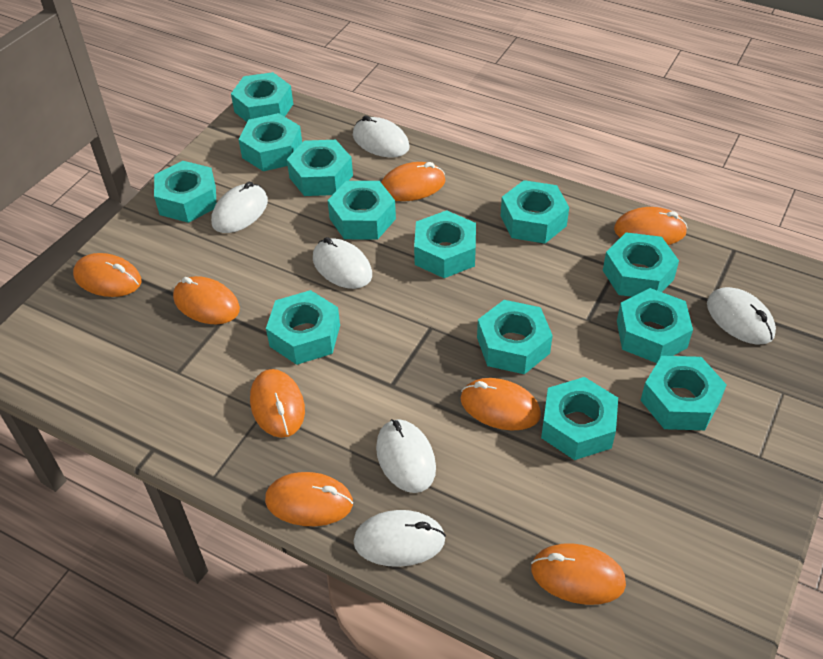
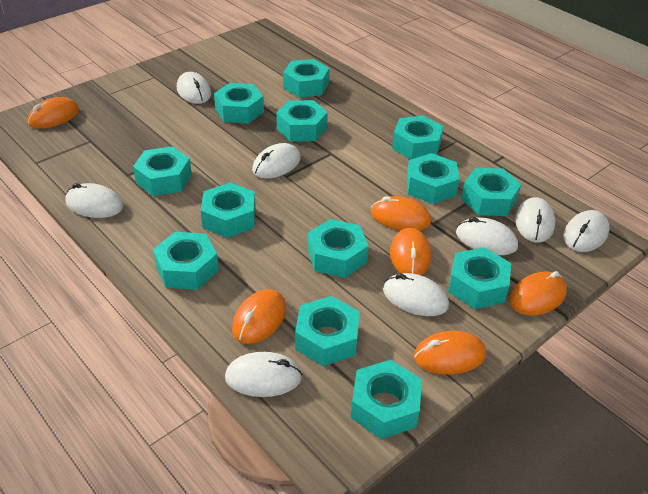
orange mouse: [73,253,141,297] [173,276,240,324] [250,369,305,438] [265,472,353,526] [381,162,446,201] [460,378,541,430] [531,543,626,605] [614,207,688,245] = 8 -> [28,97,79,129] [232,289,286,344] [371,196,431,230] [390,228,431,275] [414,331,486,375] [509,271,567,316] = 6
white mouse: [211,182,268,233] [313,237,372,289] [353,115,410,158] [353,510,446,567] [376,419,436,493] [707,287,776,345] = 6 -> [66,183,123,218] [177,72,211,104] [225,352,302,397] [252,143,301,178] [383,273,449,316] [456,217,518,255] [515,197,555,243] [563,210,609,252] = 8

